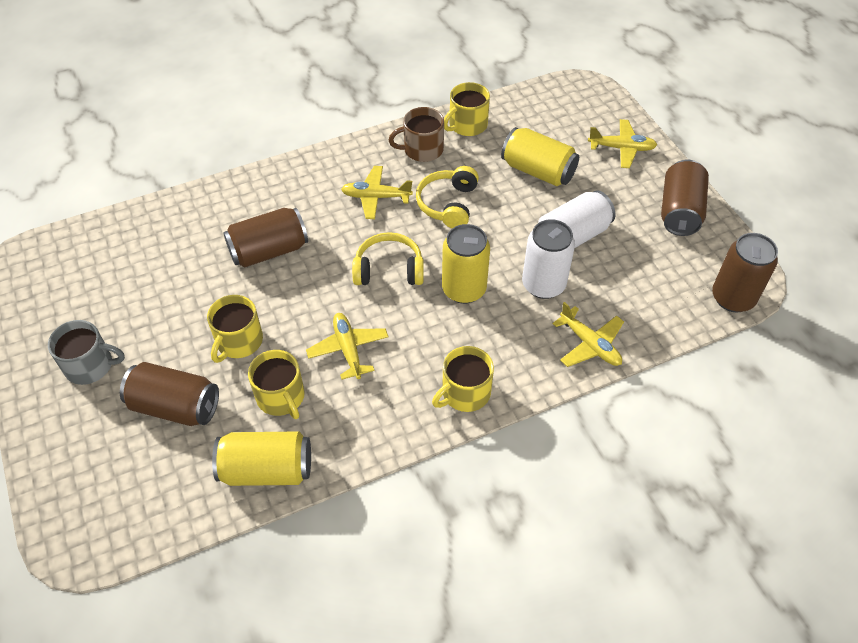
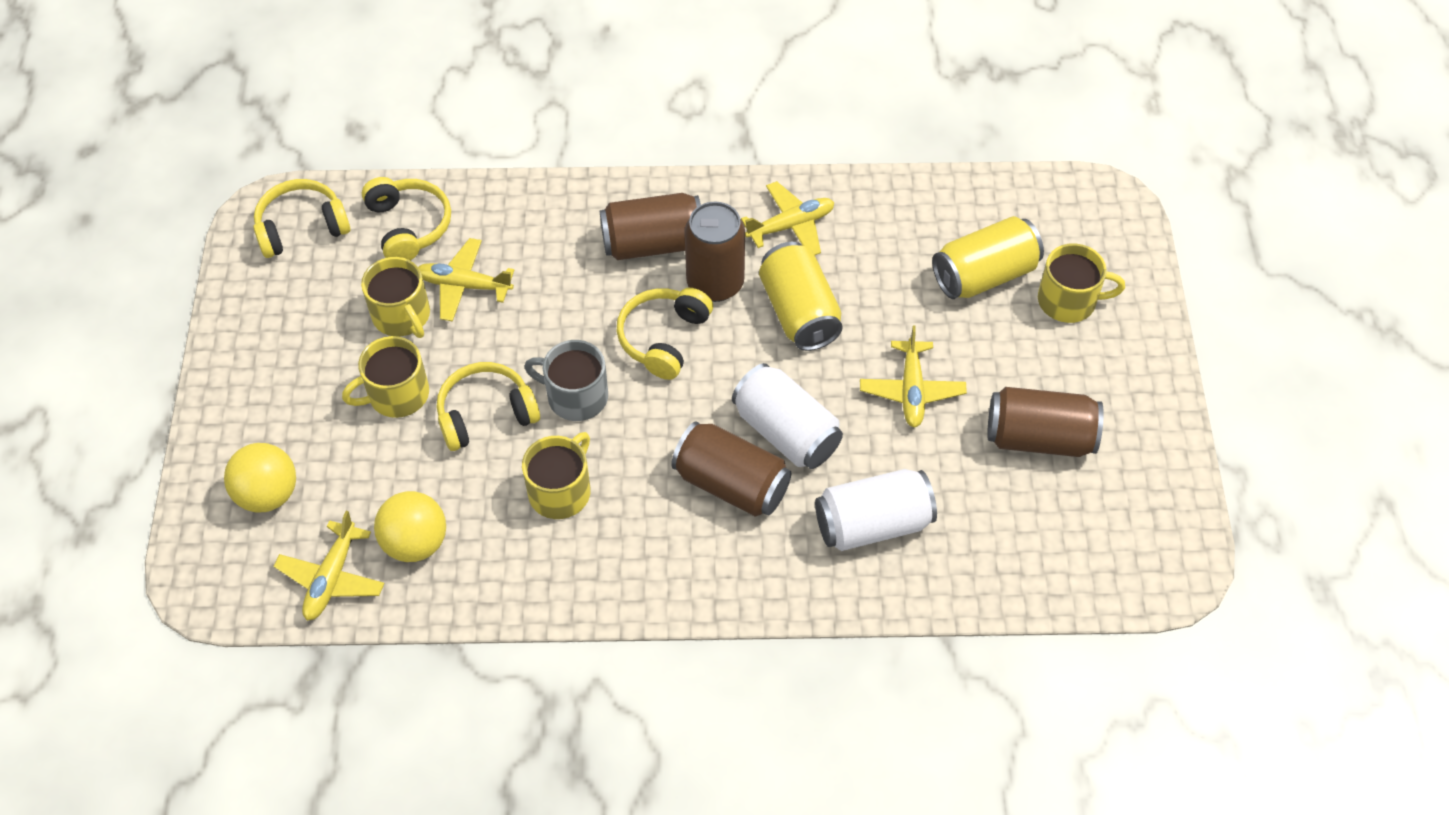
brown mug: [389,107,444,162] = 1 -> none = 0
yellow ball: none = 0 -> [224,443,296,512] [374,491,446,562] = 2
yellow can: [212,431,311,486] [442,224,490,304] [501,127,579,186] = 3 -> [759,242,843,351] [932,216,1044,299] = 2
yellow headphones: [352,232,424,285] [416,166,479,228] = 2 -> [253,179,350,258] [362,177,451,261] [437,362,540,451] [616,288,713,380] = 4

